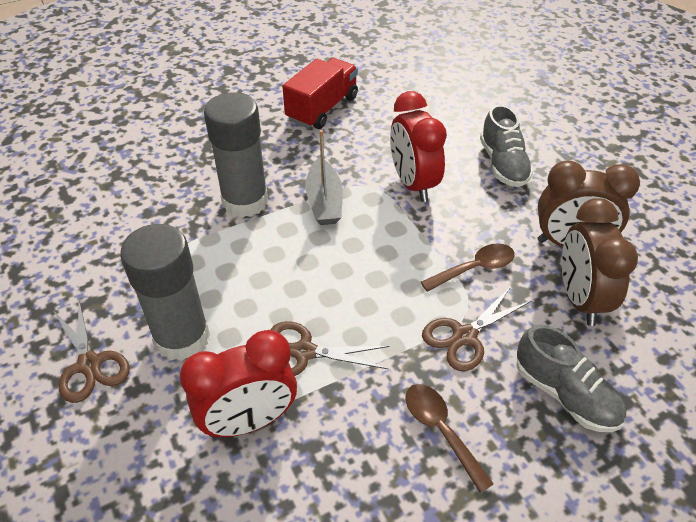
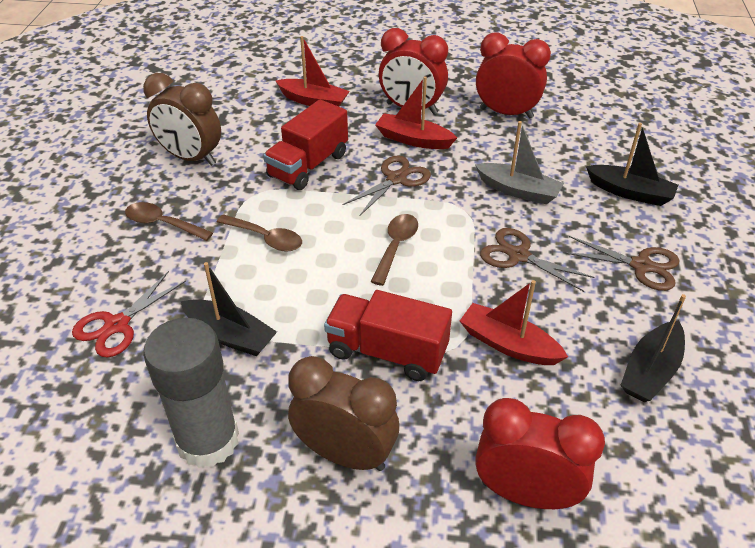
black boat: none = 0 -> [181,262,277,356] [586,123,678,206] [621,294,686,402] = 3
brown spoon: [406,384,494,493] [421,243,515,292] = 2 -> [125,202,213,241] [217,214,302,252] [371,214,418,286] = 3
grey glue stick: [120,224,210,361] [204,92,268,218] = 2 -> [143,318,239,468] = 1
grey shoe: [480,104,534,187] [516,324,626,432] = 2 -> none = 0
red boat: none = 0 -> [275,36,350,107] [375,76,457,149] [460,280,568,365] = 3
red clock: [180,330,297,437] [390,91,447,202] = 2 -> [379,28,448,114] [475,398,605,509] [476,33,551,118] = 3
red scissors: none = 0 -> [72,271,186,358] = 1
red truck: [282,58,358,129] = 1 -> [263,99,348,190] [324,290,452,381] = 2

